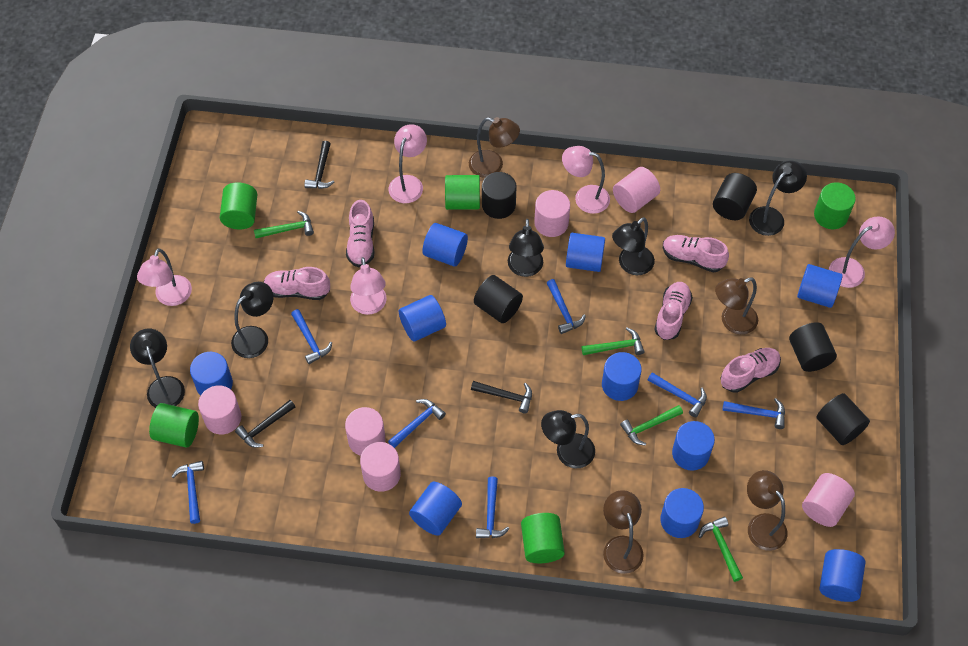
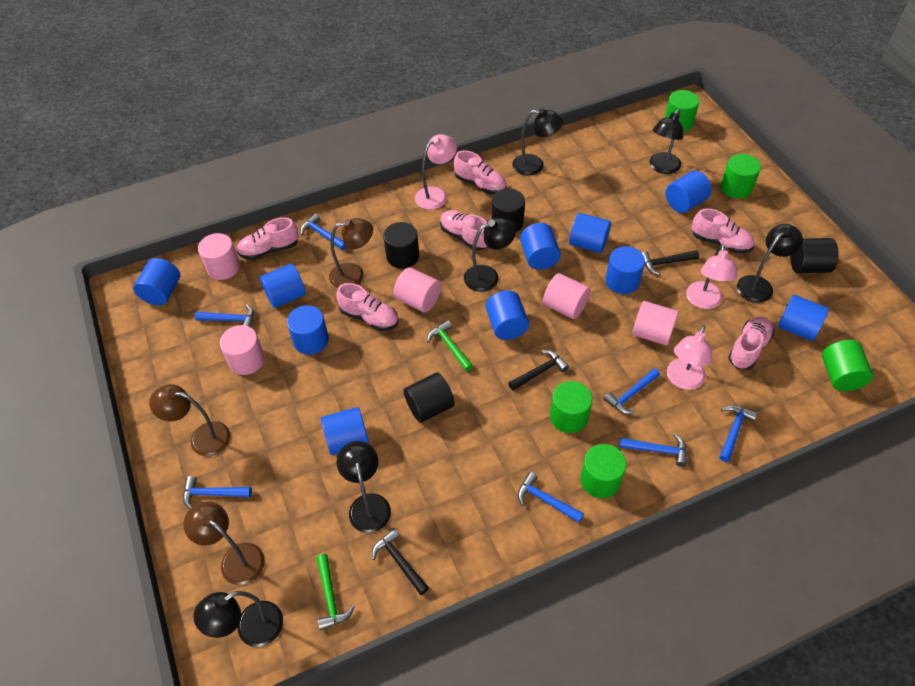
black cylinder: [474,275,523,323] [482,172,516,219] [713,173,757,220] [789,322,837,372] [816,393,870,445] = 5 -> [383,222,419,269] [404,373,455,423] [492,188,525,232] [790,238,839,273] = 4
brown lamp: [469,117,520,178] [603,490,644,574] [715,277,758,335] [747,470,787,551] = 4 -> [149,384,231,456] [184,501,265,585] [329,218,373,288] = 3
green hammer: [254,211,314,238] [582,328,644,355] [620,405,683,446] [699,516,743,582] = 4 -> [316,554,354,630] [427,320,473,371] = 2
pink cylinder: [198,385,241,435] [345,407,385,456] [360,442,401,492] [534,190,570,237] [613,167,660,213] [802,473,855,527] = 6 -> [198,233,240,280] [220,325,265,375] [394,267,441,312] [543,273,590,319] [632,301,678,345] = 5
pink lamp: [137,248,192,306] [350,257,387,315] [389,124,427,203] [562,146,610,214] [829,217,895,288] = 5 -> [415,134,457,210] [667,325,712,390] [686,244,738,309] = 3
pink shoe: [264,267,330,300] [346,200,374,267] [654,282,693,340] [663,235,729,272] [721,348,781,393] = 5 -> [237,217,299,260] [336,283,399,331] [440,210,488,251] [454,150,507,194] [692,209,754,253] [728,316,774,370] = 6

